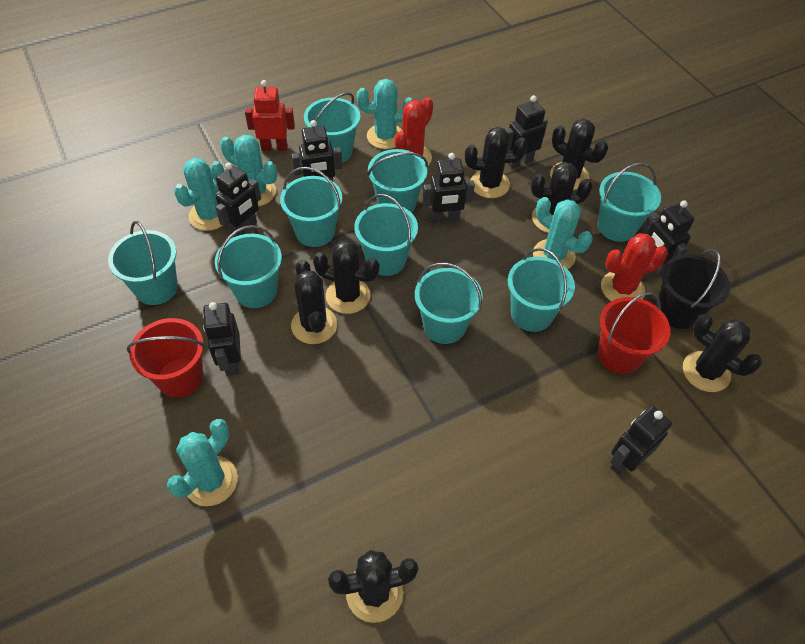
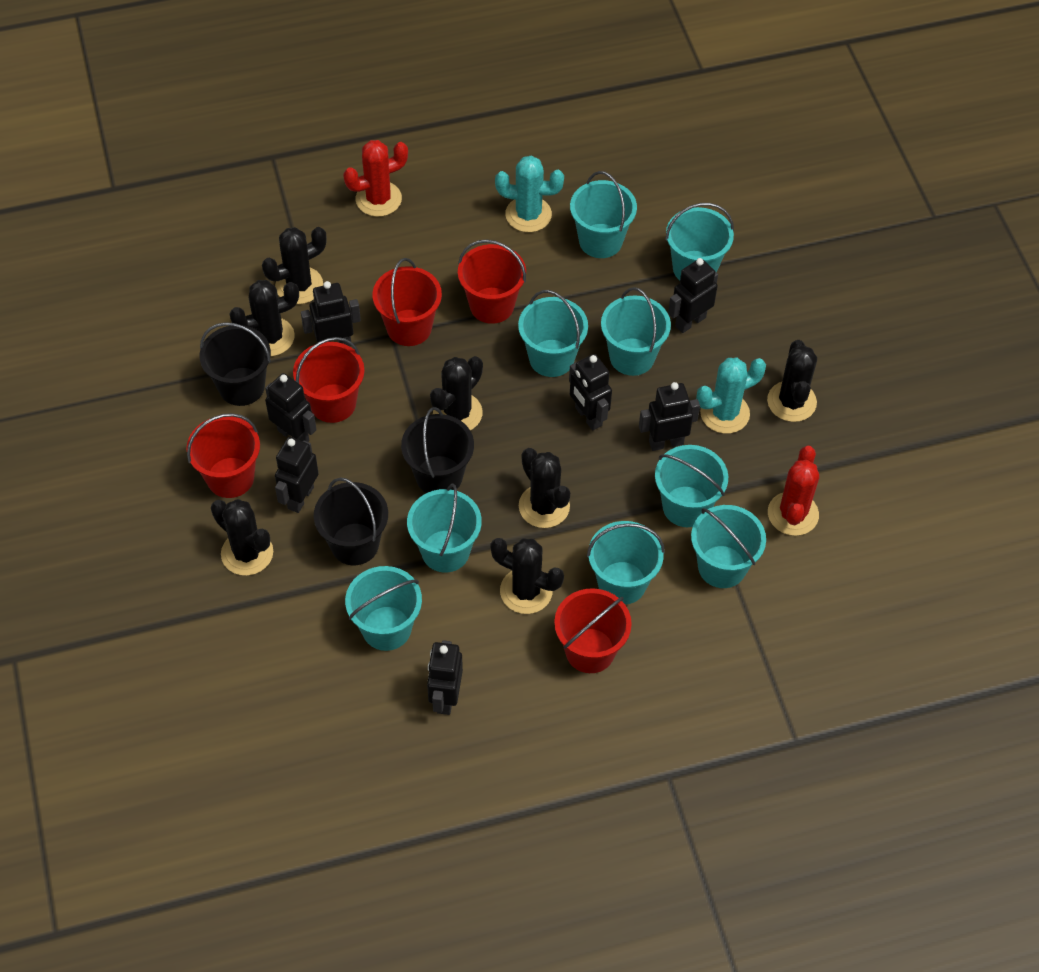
black bucket: [656,249,730,329] = 1 -> [200,322,271,406] [314,477,388,565] [401,407,474,493] = 3
red bucket: [127,318,205,398] [598,292,671,374] = 2 -> [186,413,260,498] [293,337,365,423] [372,258,442,346] [458,240,526,324] [554,588,632,673] = 5
red robot: [245,80,295,151] = 1 -> none = 0
turquoise cactus: [167,419,238,506] [174,158,224,231] [220,135,277,206] [357,79,412,149] [533,197,593,269] = 5 -> [495,156,564,232] [696,358,766,434] = 2

